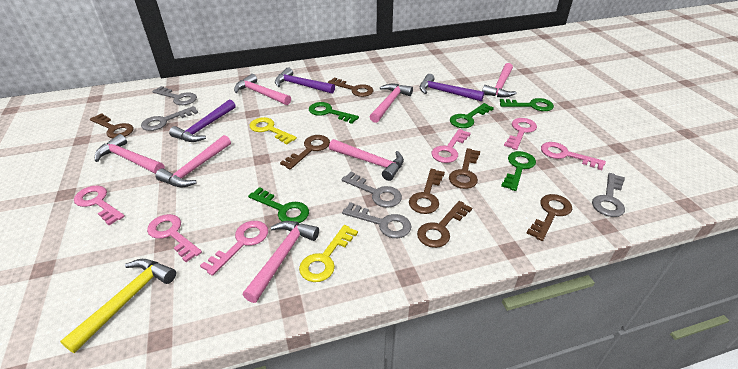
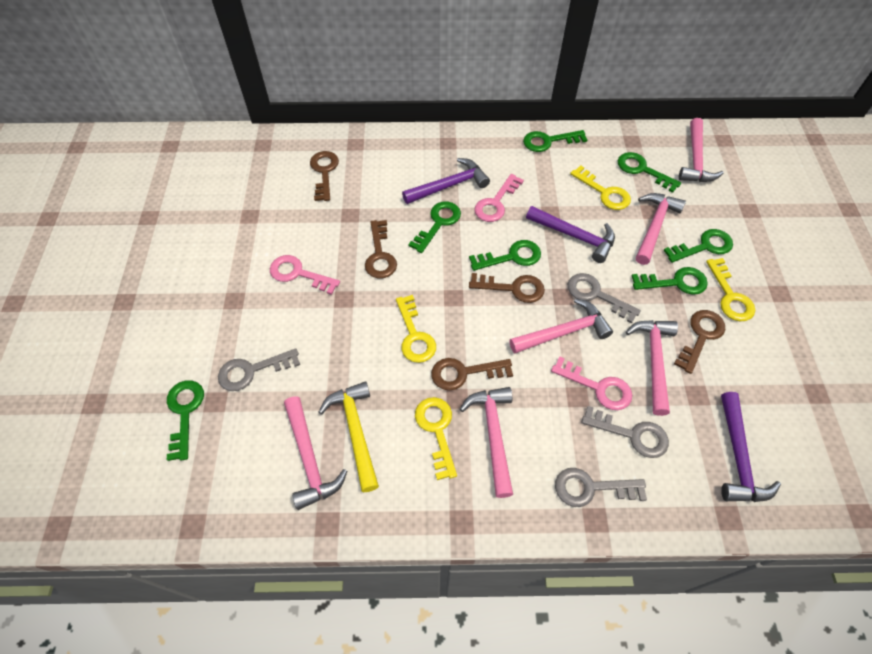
brown key: [90,113,134,138] [280,135,330,169] [328,77,373,97] [409,169,445,214] [417,201,472,248] [449,148,480,189] [526,194,572,241] = 7 -> [310,151,339,201] [365,220,397,278] [431,358,513,390] [469,273,545,303] [674,310,725,374] = 5
green key: [248,187,309,223] [309,102,359,124] [450,103,494,128] [500,98,554,111] [501,151,536,191] = 5 -> [167,381,204,461] [408,201,461,253] [469,240,541,271] [523,130,587,152] [618,152,681,193] [632,267,708,295] [664,229,733,263] = 7
grey key: [141,106,198,131] [152,86,197,105] [341,172,402,208] [342,202,412,238] [592,173,625,217] = 5 -> [218,348,300,391] [555,468,647,507] [567,273,641,323] [582,406,669,458] = 4
pink hammer: [95,134,165,174] [155,135,231,187] [234,74,291,105] [243,221,319,303] [329,139,404,181] [370,84,413,123] [482,63,516,97] = 7 -> [284,396,347,510] [460,387,513,498] [509,299,613,354] [626,320,678,416] [636,193,686,265] [679,118,724,182] = 6
pink key: [74,185,125,225] [147,214,202,262] [200,221,268,276] [431,129,471,163] [504,118,537,150] [541,142,606,170] = 6 -> [270,255,340,295] [474,174,524,222] [551,356,632,410] = 3
yellow key: [249,117,297,144] [299,225,358,282] = 2 -> [396,295,436,363] [415,397,457,480] [570,165,631,210] [706,258,755,321] = 4

